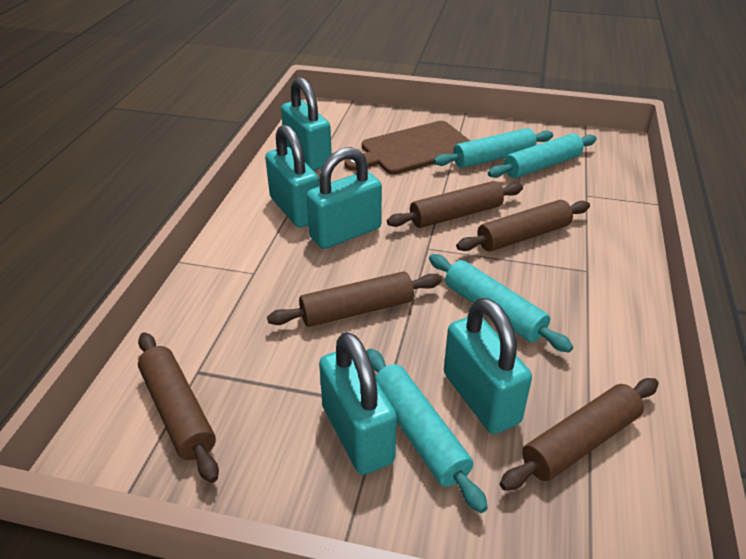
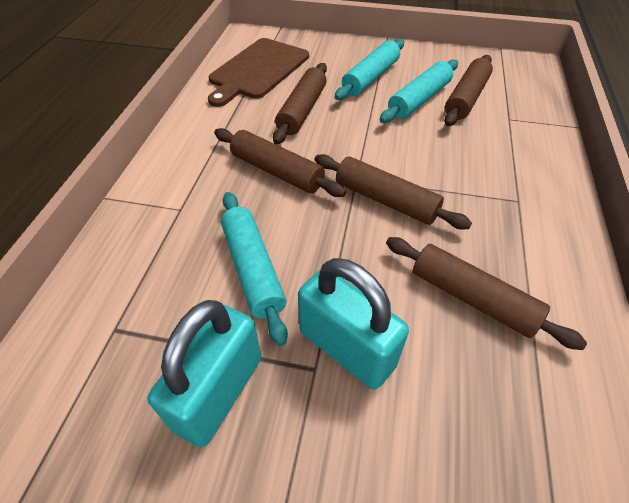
turquoise padlock: [265,125,319,228] [281,77,332,171] [306,147,382,249] [319,332,397,475] [444,298,532,434] = 5 -> [148,300,261,447] [298,258,409,390] = 2
turquoise rolling pin: [366,348,488,513] [429,254,573,352] [434,128,553,168] [488,133,597,178] = 4 -> [221,192,288,346] [335,39,404,100] [380,59,458,123] = 3

